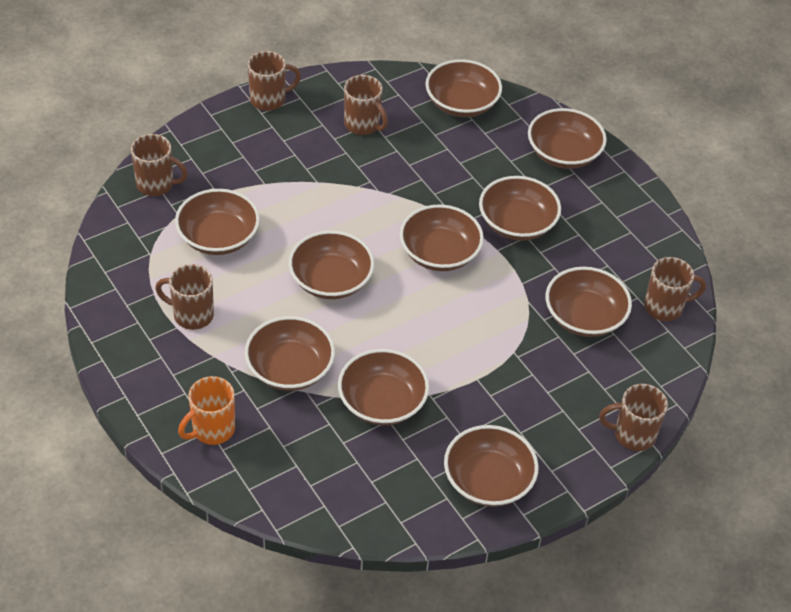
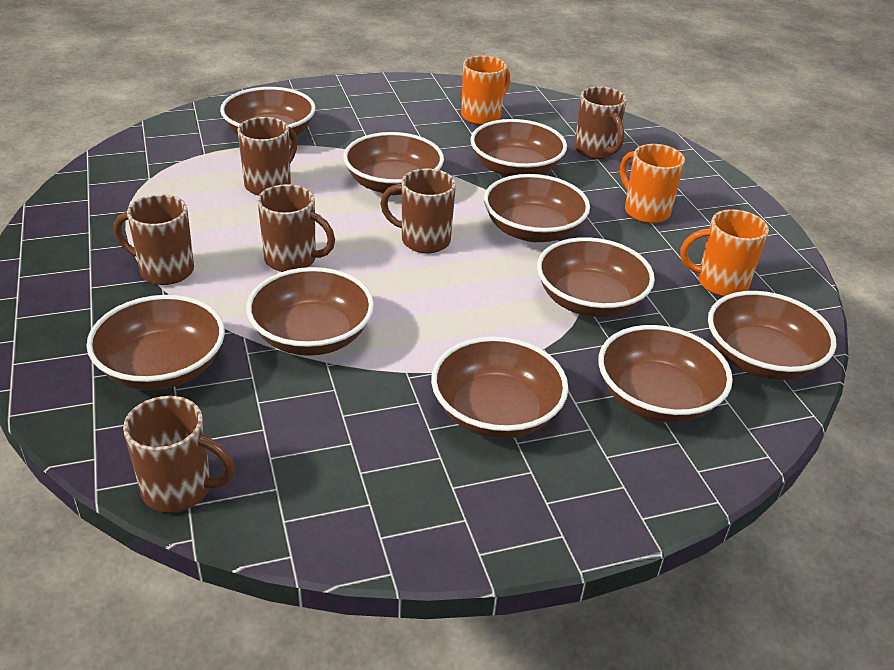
orange mug: [178,376,235,445] = 1 -> [461,55,510,125] [620,144,685,223] [681,209,769,296] = 3

